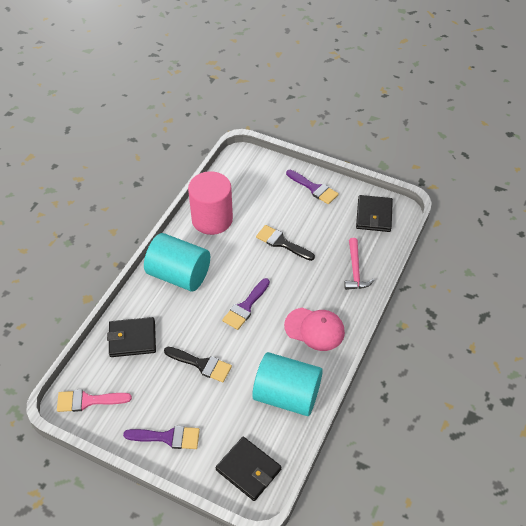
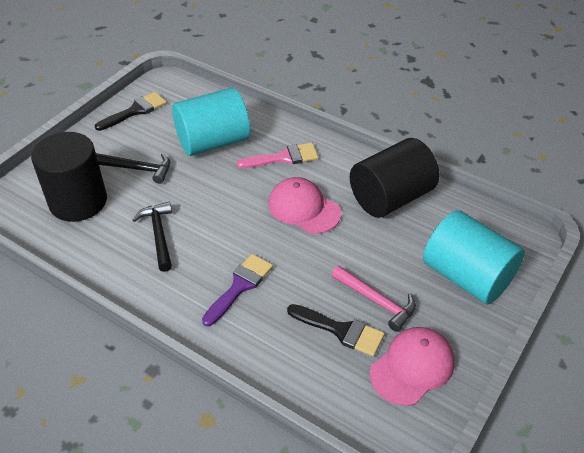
black cylinder: none = 0 -> [31,132,107,222] [350,138,439,218] = 2
black hammer: none = 0 -> [96,153,170,184] [132,202,172,272] = 2
black wallet: [107,317,156,357] [216,437,281,501] [356,195,393,232] = 3 -> none = 0
pink cap: [284,308,345,351] = 1 -> [268,177,341,234] [370,327,455,406] = 2
pink cylinder: [188,171,233,235] = 1 -> none = 0
purple brush: [123,426,200,449] [222,278,270,330] [286,170,339,204] = 3 -> [202,254,273,327] = 1

